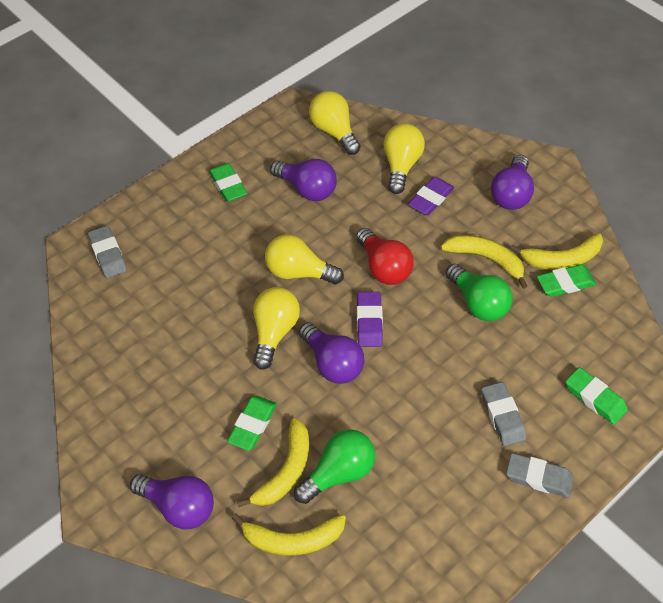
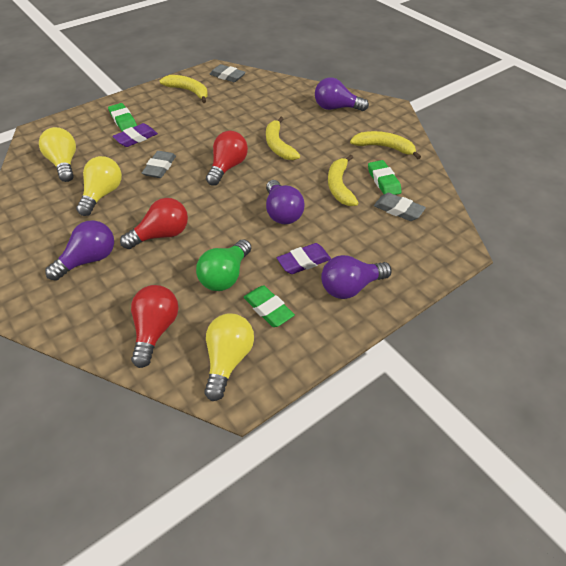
green eraser: [209,163,247,202] [227,395,277,451] [537,264,596,297] [566,367,628,425] = 4 -> [108,103,137,132] [243,285,295,327] [368,160,402,195] = 3
green light bulb: [294,429,375,504] [446,264,513,321] = 2 -> [196,239,251,291] = 1
red light bulb: [356,228,414,285] = 1 -> [120,198,188,249] [131,285,179,368] [206,131,248,186] = 3
yellow light bulb: [253,287,300,370] [265,234,344,284] [309,91,361,155] [383,123,425,194] = 4 -> [39,127,76,182] [76,156,122,216] [204,313,254,401] = 3

